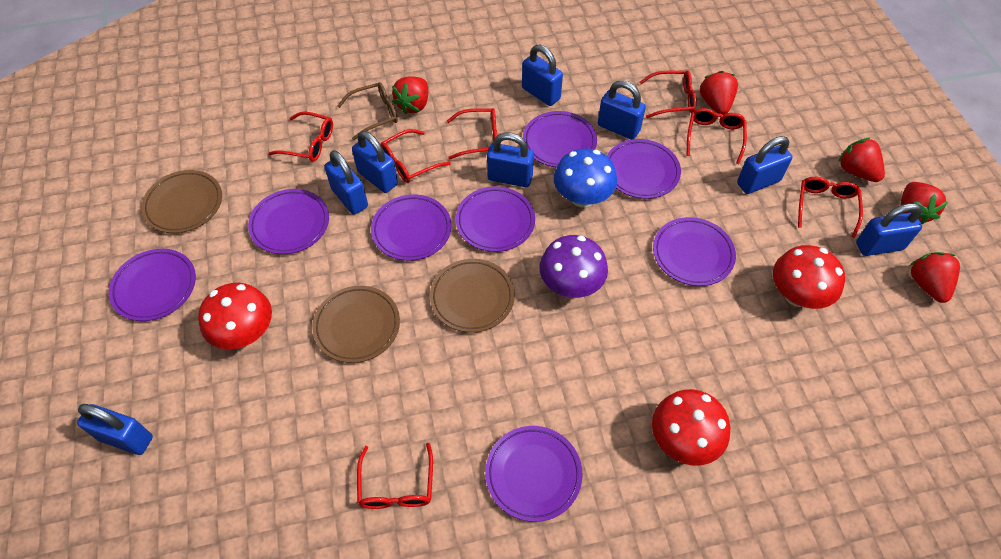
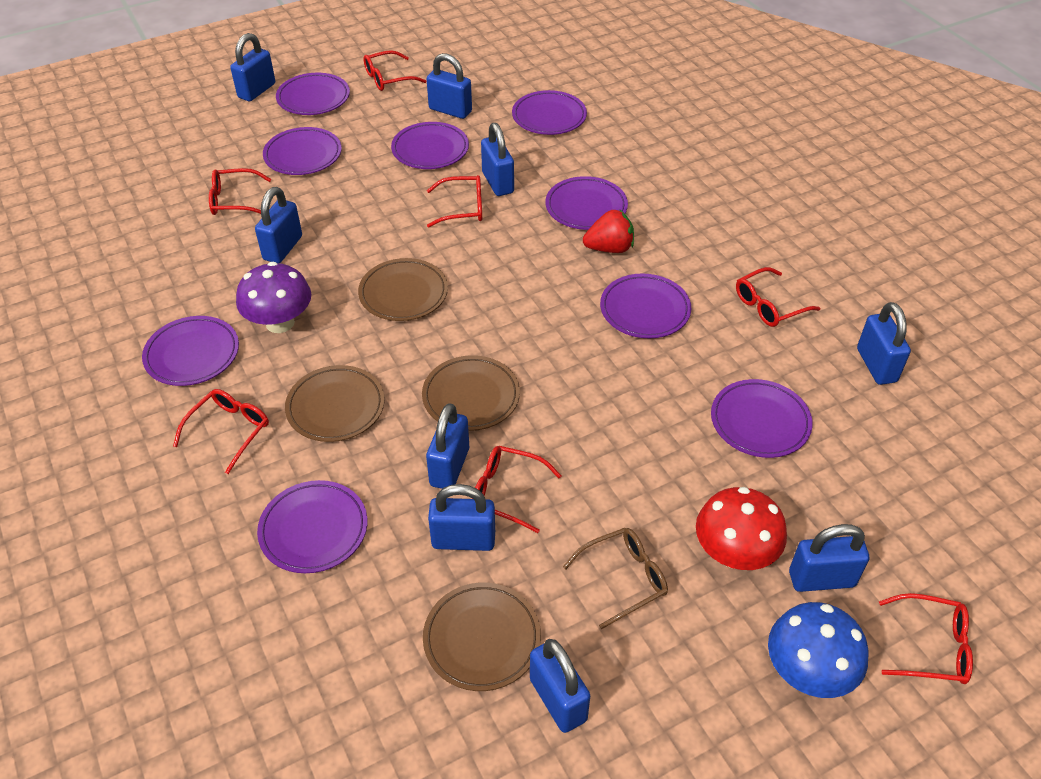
blue padlock: [77,404,153,455] [324,150,368,215] [352,131,398,193] [487,132,534,187] [522,45,563,106] [598,80,646,140] [737,136,792,194] [856,203,922,256] = 8 -> [230,33,275,101] [255,187,302,263] [426,403,469,489] [427,53,472,119] [428,484,495,551] [481,123,514,196] [530,639,590,733] [789,524,869,592] [857,302,911,385] = 9
brown plate: [141,170,222,233] [312,286,400,363] [430,259,515,333] = 3 -> [285,365,385,442] [358,258,448,321] [422,355,520,431] [423,582,541,691] = 4
purple plate: [109,249,196,321] [248,189,329,254] [371,195,452,261] [456,187,535,252] [485,426,583,522] [523,111,597,168] [607,139,681,199] [653,217,736,286] = 8 -> [142,316,239,386] [257,480,368,573] [263,127,342,175] [276,73,350,115] [391,122,469,169] [512,90,587,135] [546,176,628,230] [600,274,691,338] [711,379,813,458] = 9
red mushroom: [198,283,272,350] [652,389,730,466] [773,245,845,309] = 3 -> [696,487,787,570] = 1
red strawberry: [392,76,428,114] [700,71,738,115] [838,138,885,182] [900,182,948,224] [909,252,960,303] = 5 -> [583,209,634,253] = 1

